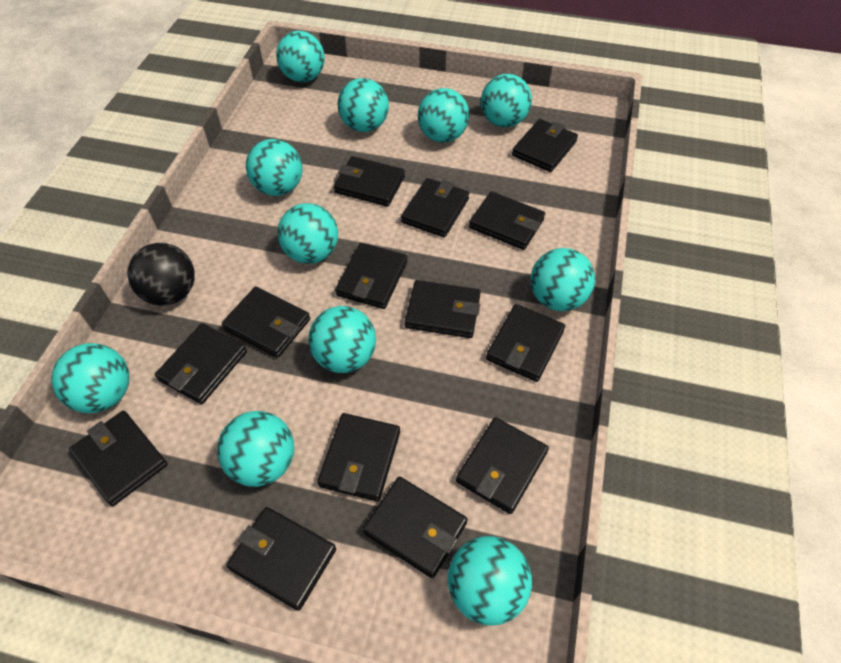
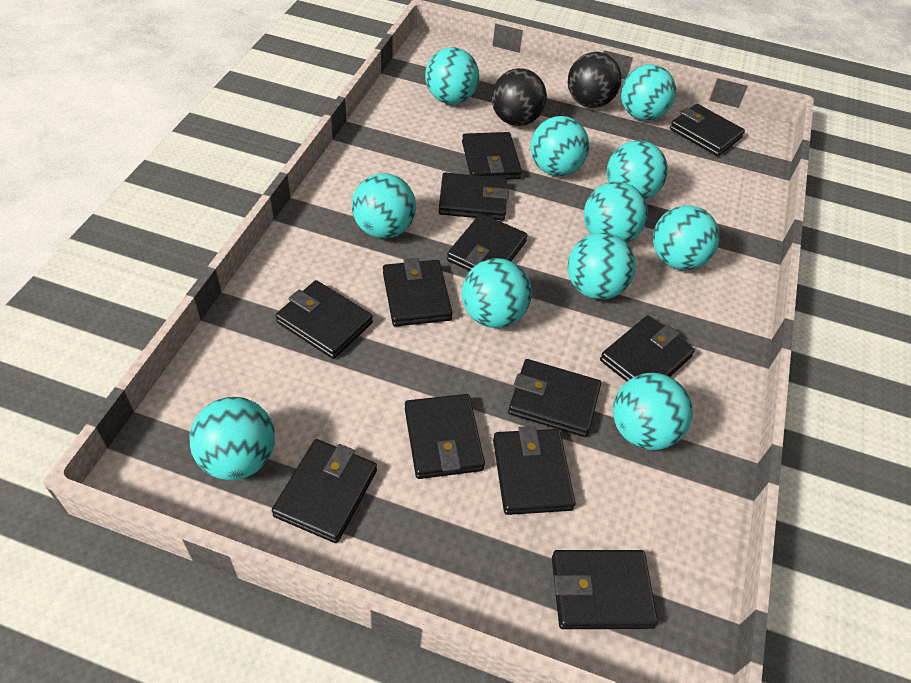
black ball: [127,243,195,306] = 1 -> [492,68,547,126] [568,52,622,108] = 2
black wallet: [69,411,167,506] [155,323,247,404] [222,286,310,358] [226,507,336,611] [317,413,400,502] [333,156,405,207] [335,243,407,309] [362,476,468,578] [401,178,469,237] [405,280,481,338] [456,417,549,514] [469,191,545,250] [486,304,565,382] [512,119,578,172] = 14 -> [272,439,377,543] [275,280,373,359] [383,258,453,327] [405,394,485,479] [439,172,509,220] [447,213,527,271] [462,132,522,180] [493,426,575,515] [508,359,601,437] [552,550,658,629] [600,315,695,381] [670,104,745,156] = 12

